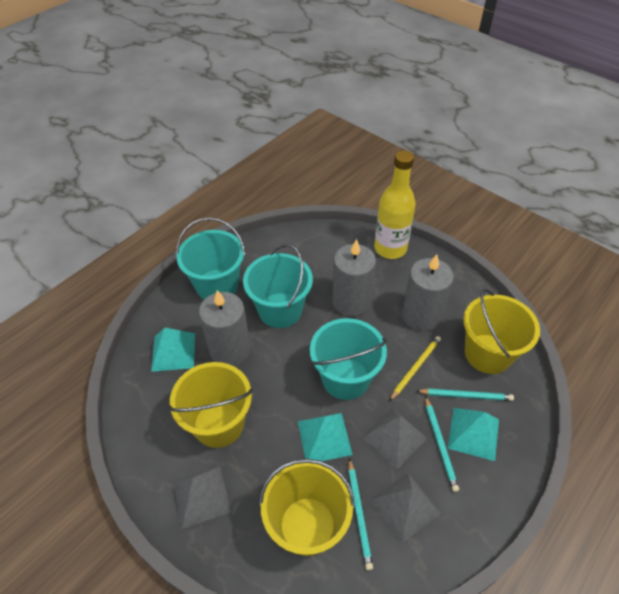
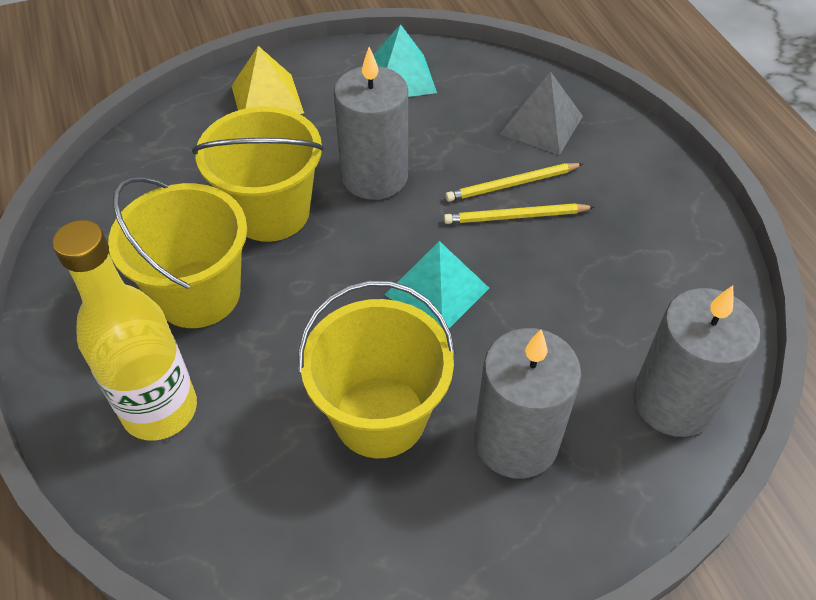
grey pyramid: [173,466,231,529] [362,408,427,469] [370,473,441,543] = 3 -> [500,72,583,155] = 1
turquoise bucket: [176,218,246,299] [243,244,313,328] [310,318,387,400] = 3 -> none = 0
turquoise pencil: [348,458,373,570] [417,389,514,401] [425,396,459,492] = 3 -> none = 0
turquoise pyramid: [151,328,195,372] [298,413,353,461] [447,408,499,461] = 3 -> [373,24,437,97] [385,241,489,329] = 2
yellow pencil: [389,336,441,401] = 1 -> [444,203,595,224] [445,163,583,201] = 2
yellow pyramid: none = 0 -> [232,46,304,114] = 1

